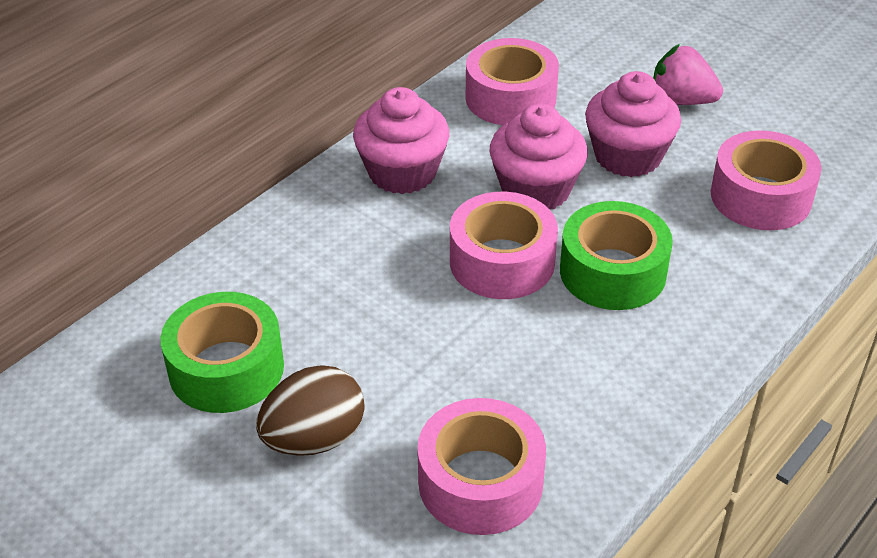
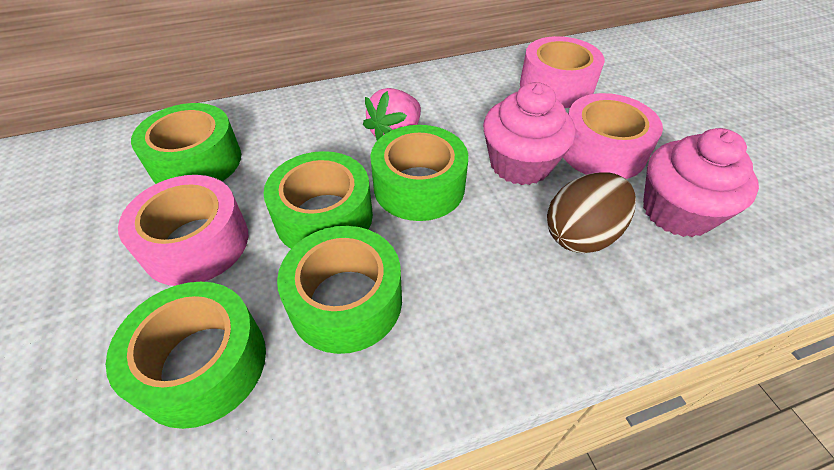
green tape: [161,292,284,413] [560,201,673,310] = 2 -> [106,282,266,429] [131,103,241,184] [263,151,373,249] [277,226,402,354] [370,125,468,221] = 5
pink cupcake: [353,87,449,194] [489,104,588,209] [585,71,681,177] = 3 -> [483,82,575,185] [643,128,759,237] = 2
pink tape: [417,398,546,535] [450,192,558,299] [466,38,559,125] [711,130,821,230] = 4 -> [118,175,248,286] [520,36,605,108] [563,93,663,179] = 3

